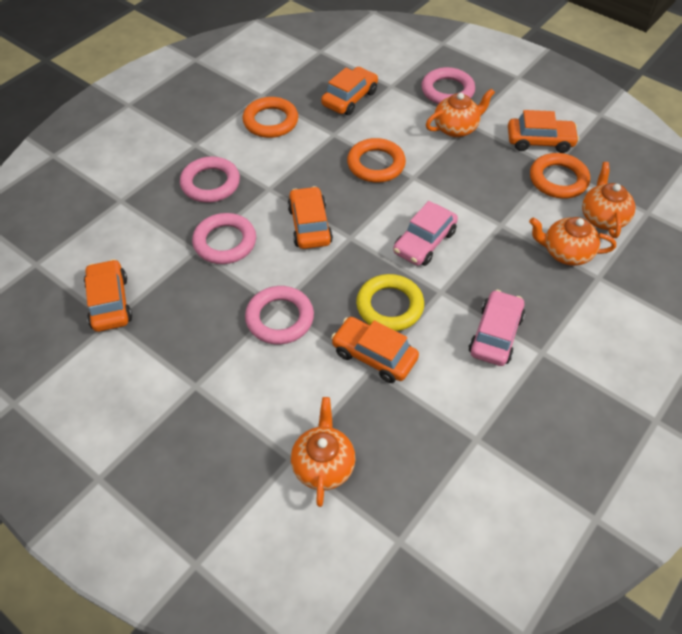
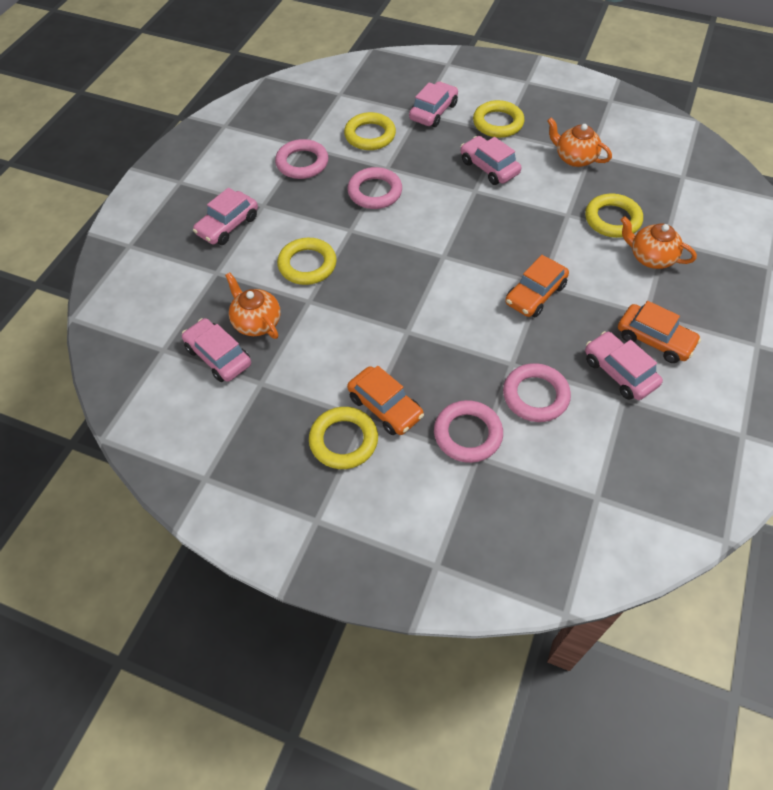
orange car: [84,259,132,332] [287,186,333,249] [321,67,378,115] [331,317,419,383] [508,110,579,153] = 5 -> [347,366,424,435] [505,255,569,317] [618,301,701,363] = 3
orange ring: [243,97,298,138] [347,138,406,183] [530,153,590,199] = 3 -> none = 0
orange teapot: [291,397,355,507] [426,88,495,137] [529,217,616,266] [582,162,635,238] = 4 -> [225,272,281,339] [547,118,612,167] [621,216,697,269] = 3
pink car: [393,201,458,266] [469,290,525,366] = 2 -> [182,318,251,382] [193,188,258,245] [409,81,458,127] [461,136,521,185] [585,331,663,400] = 5
yellow ring: [356,274,424,331] = 1 -> [277,238,337,285] [309,407,378,469] [344,112,396,150] [473,100,524,138] [585,194,643,238] = 5

